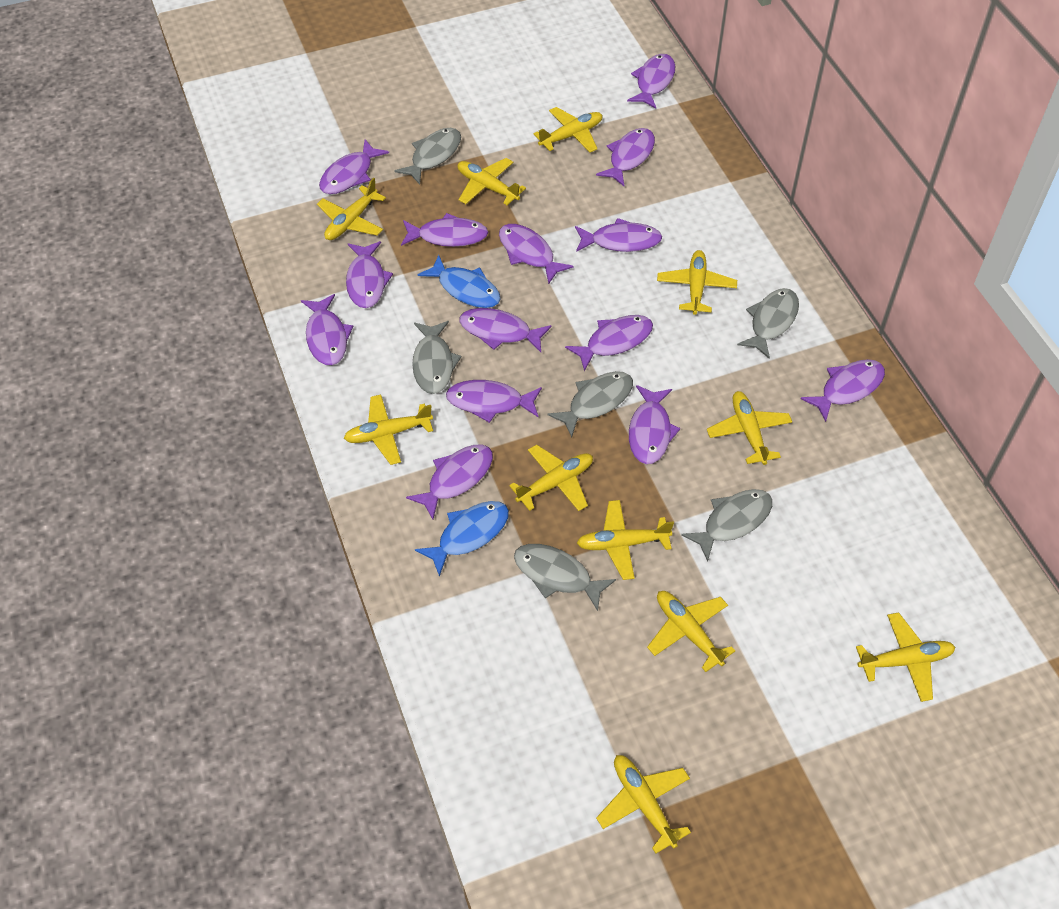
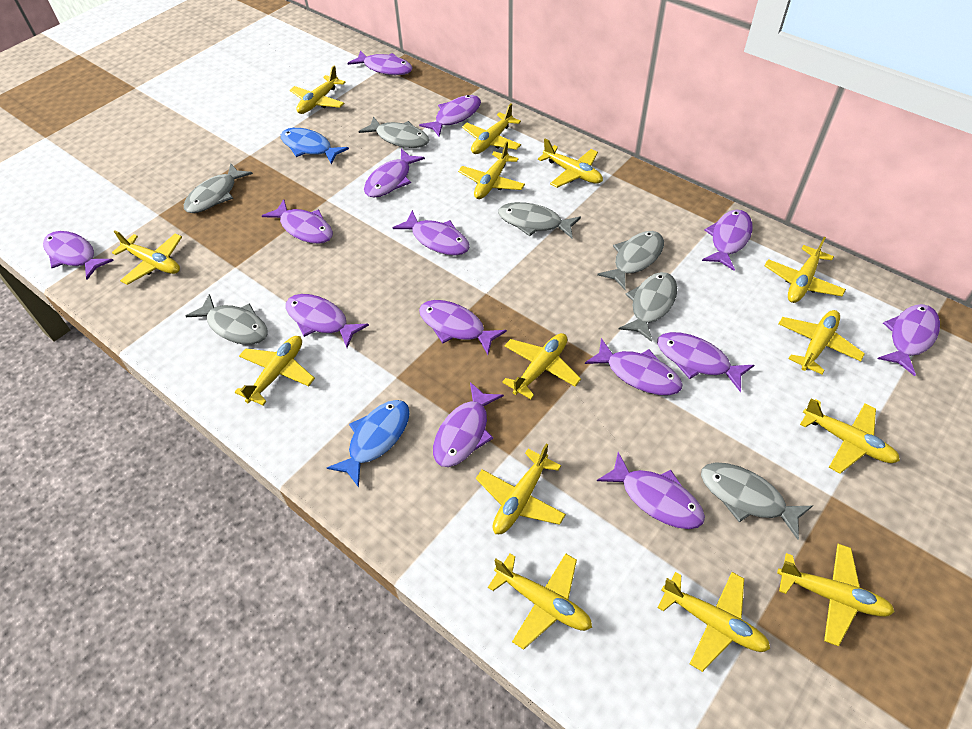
grey fish: [395,128,461,184] [412,321,462,394] [514,544,616,611] [547,371,633,437] [681,489,772,562] [737,288,799,359] = 6 -> [184,163,253,213] [186,294,268,345] [358,116,429,148] [498,202,581,239] [597,231,664,290] [619,272,677,342] [701,463,813,540] = 7
yellow plane: [317,177,386,240] [344,394,433,465] [457,158,526,205] [509,445,593,511] [533,107,602,152] [577,500,674,580] [596,755,691,854] [647,591,735,672] [657,250,737,315] [707,391,792,465] [856,613,955,702] = 11 -> [112,230,182,285] [235,336,315,405] [290,65,346,114] [458,141,525,199] [462,103,521,154] [476,444,566,534] [488,553,592,650] [502,333,581,399] [538,139,603,188] [657,572,770,672] [764,237,846,303] [777,544,895,646] [778,310,865,375] [800,398,900,474] = 14

